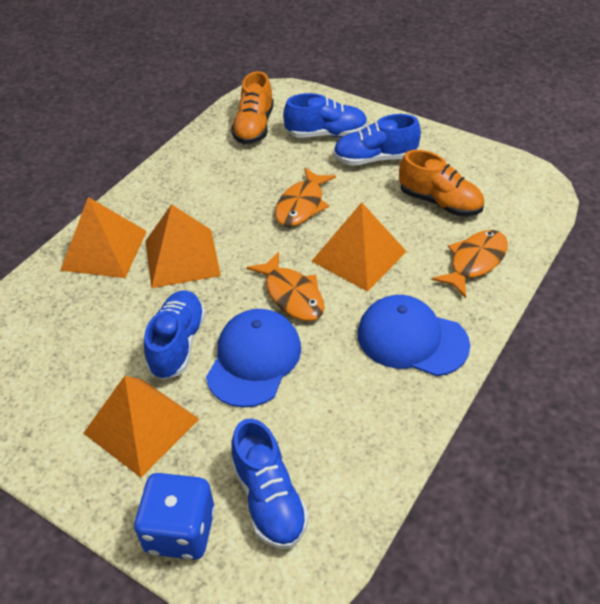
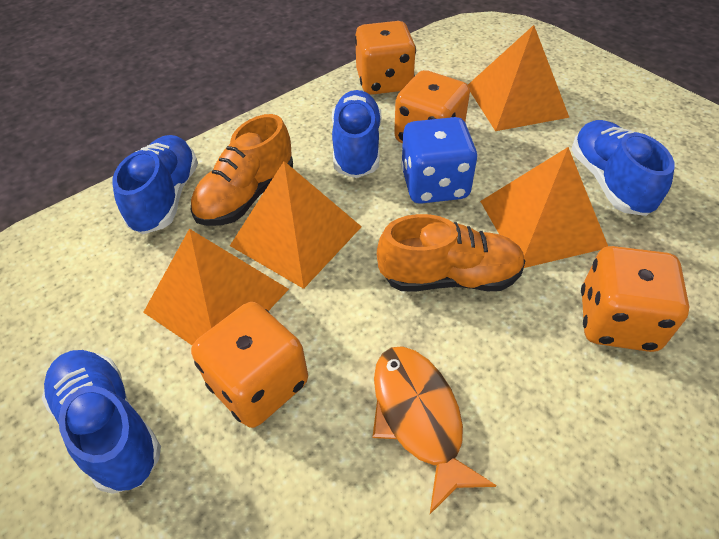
blue cap: [206,309,301,408] [358,295,470,376] = 2 -> none = 0
orange dice: none = 0 -> [191,302,308,428] [355,21,416,95] [394,70,470,143] [581,246,689,352] = 4
orange fish: [246,252,325,321] [275,168,336,227] [432,230,508,298] = 3 -> [373,346,497,514] = 1

